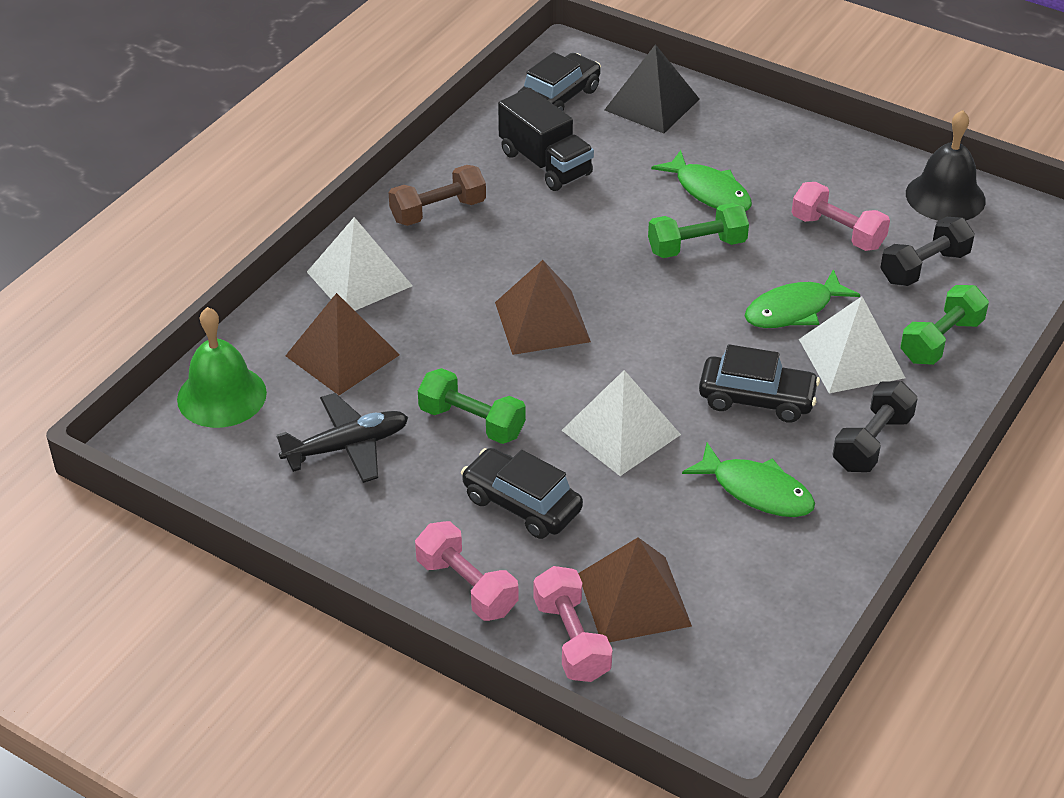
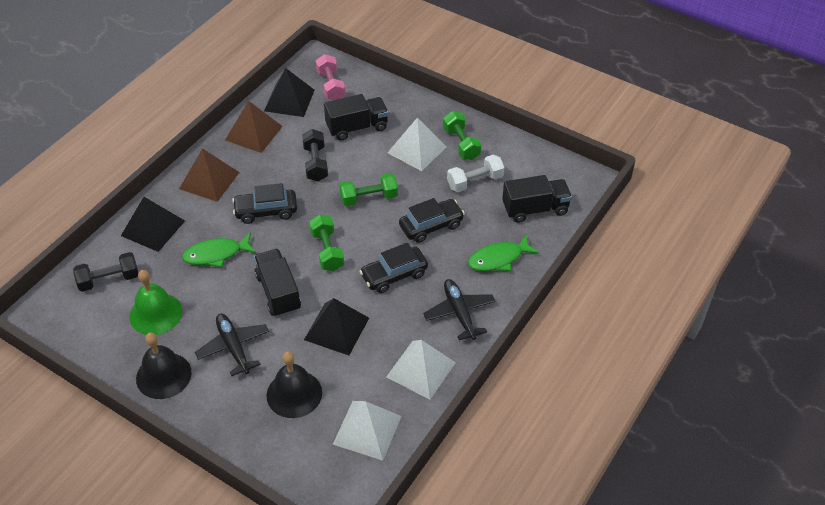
black bell: [906,110,986,221] = 1 -> [136,332,192,399] [266,351,322,418] = 2
black plane: [277,393,408,483] = 1 -> [195,314,269,376] [423,279,495,340] = 2
black pyramid: [604,44,700,134] = 1 -> [121,197,185,252] [264,68,315,117] [304,298,369,355] = 3
black truck: [498,88,594,191] = 1 -> [254,249,301,317] [324,94,389,141] [502,175,572,223] = 3
brown dumbbell: [389,165,486,226] = 1 -> none = 0
brown pyramid: [285,293,400,395] [495,260,591,355] [578,537,692,642] = 3 -> [179,148,240,202] [225,101,283,153] = 2
green fish: [651,150,752,211] [682,443,815,517] [745,269,860,328] = 3 -> [182,233,256,267] [468,235,539,271] = 2
pink dumbbell: [415,521,518,621] [534,566,612,682] [792,182,890,251] = 3 -> [316,54,345,100] = 1
white dumbbell: none = 0 -> [447,155,505,192] = 1

